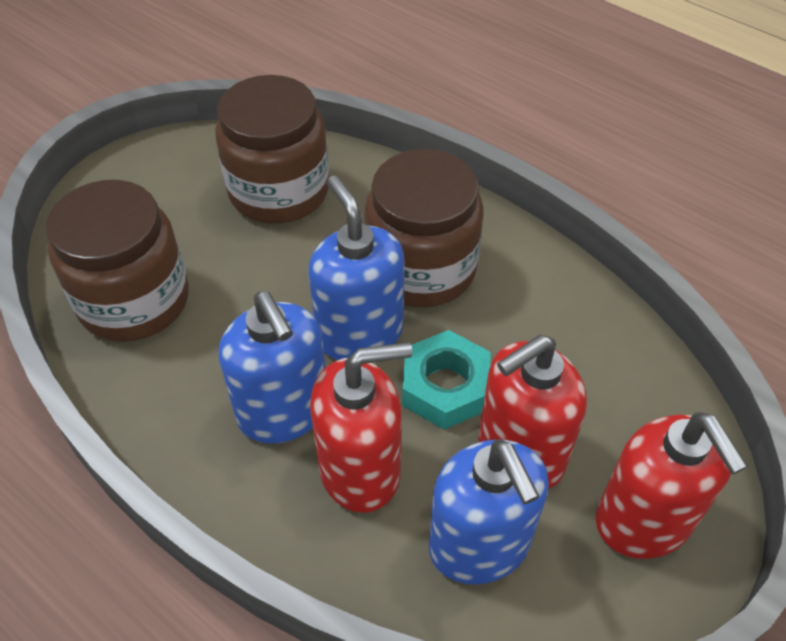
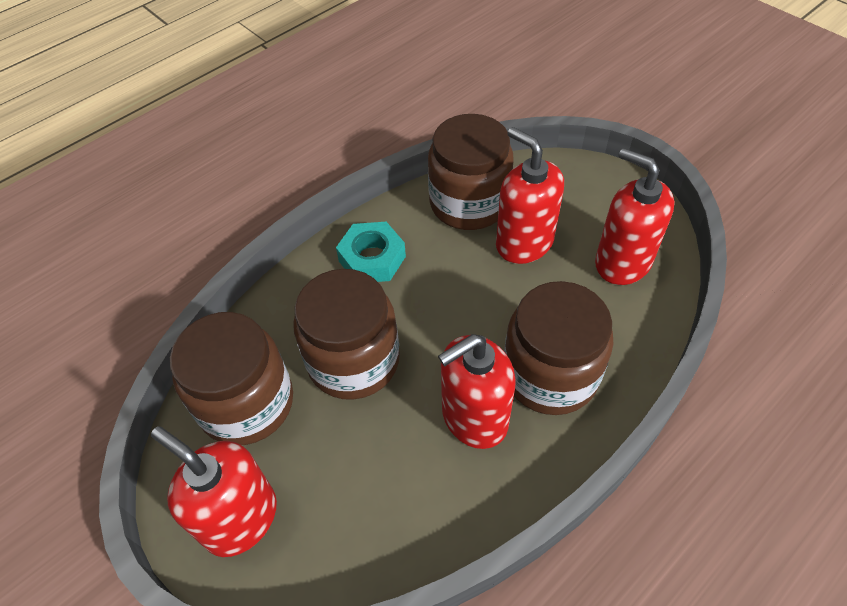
blue soap dispenser: [219,291,325,444] [309,176,404,360] [429,439,549,584] = 3 -> none = 0
brown jar: [46,180,189,342] [215,75,329,224] [365,149,483,307] = 3 -> [170,312,293,445] [293,269,400,400] [428,114,514,230] [504,281,613,415] = 4
red soap dispenser: [310,342,412,513] [479,335,587,489] [596,412,748,559] = 3 -> [151,426,277,557] [438,334,516,449] [496,127,564,264] [595,148,674,285] = 4

